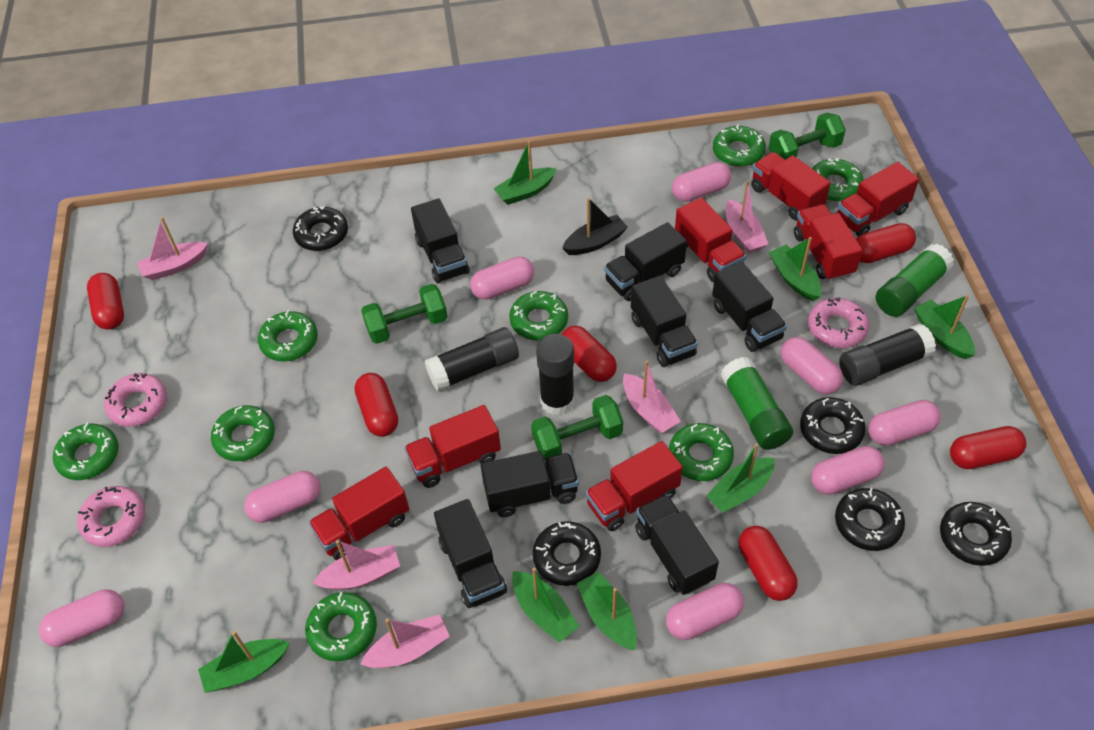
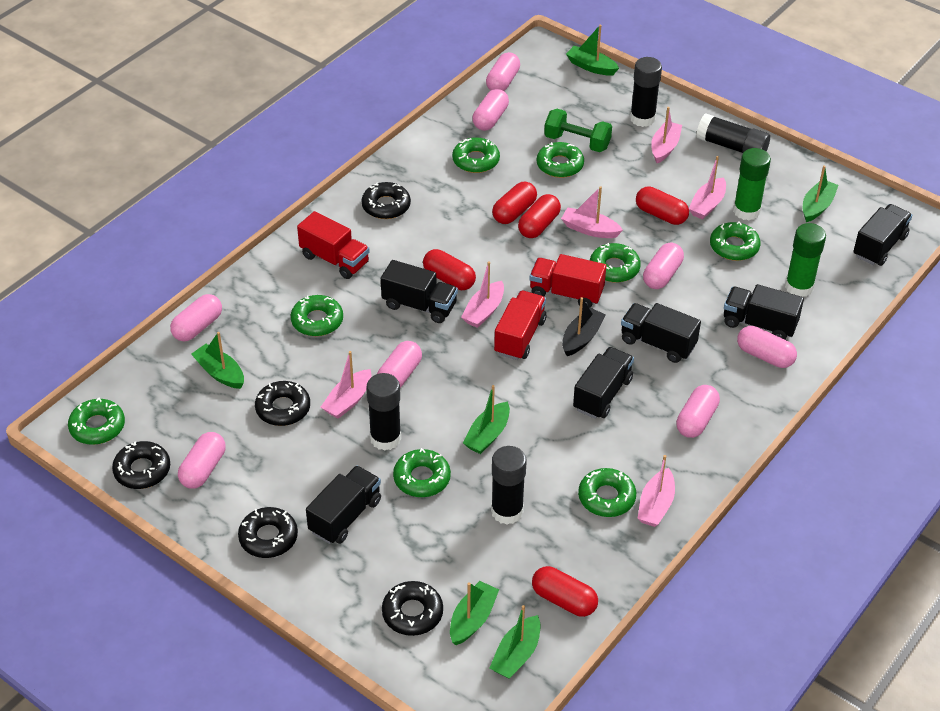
black glue stick: [425,327,519,392] [536,334,575,415] [839,324,936,386] = 3 -> [366,373,401,451] [491,446,527,525] [630,57,662,127] [696,114,770,153] = 4
black truck: [411,199,470,283] [434,499,507,608] [481,451,579,517] [604,222,687,301] [631,276,698,367] [635,494,719,595] [712,262,787,352] = 7 -> [306,465,381,544] [381,260,458,323] [573,347,634,419] [621,303,701,363] [724,284,804,340] [853,204,912,266] = 6
green boat: [198,631,289,693] [493,141,556,205] [512,567,579,643] [577,571,637,650] [706,444,775,513] [769,237,822,301] [914,295,975,359] = 7 -> [191,332,244,389] [450,581,499,645] [463,385,510,454] [490,605,541,679] [566,25,619,76] [803,165,839,222] = 6
green dumbbell: [361,284,448,344] [531,395,623,460] [768,112,846,160] = 3 -> [544,109,612,152] = 1
pink boat: [137,217,208,280] [313,540,400,590] [361,614,450,668] [623,360,681,434] [726,181,769,253] = 5 -> [321,351,372,419] [461,261,504,328] [561,186,623,238] [637,455,675,527] [651,107,682,163] [689,156,726,219] = 6
pink donut: [77,486,145,547] [104,373,167,427] [808,297,869,348] = 3 -> none = 0
red capsule: [87,273,124,330] [355,373,398,437] [561,326,617,382] [739,526,798,601] [856,223,916,263] [950,426,1027,469] = 6 -> [423,249,476,290] [492,182,537,224] [518,194,561,238] [532,566,598,617] [636,186,689,225] = 5
red truck: [309,467,409,560] [404,405,501,488] [585,441,683,531] [675,197,746,282] [751,152,831,221] [794,204,863,281] [837,162,919,236] = 7 -> [297,211,370,279] [494,290,546,360] [529,254,606,307] = 3

